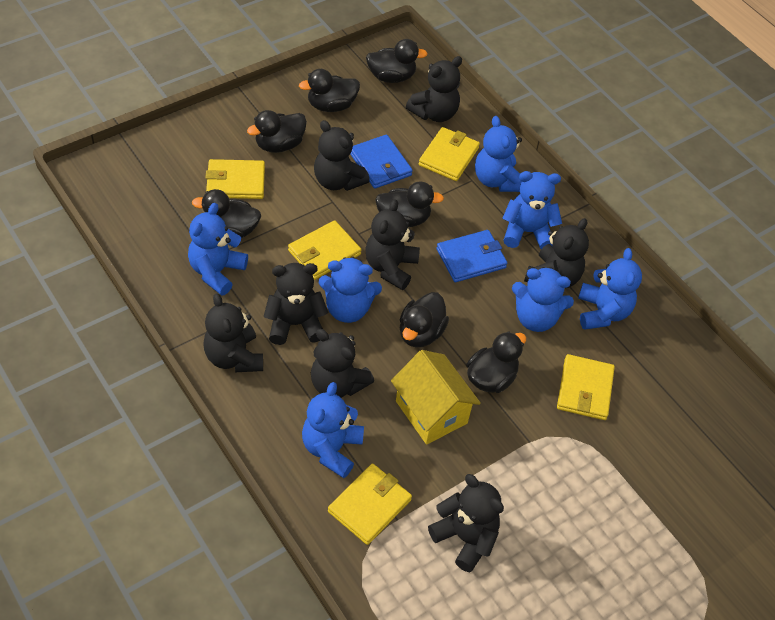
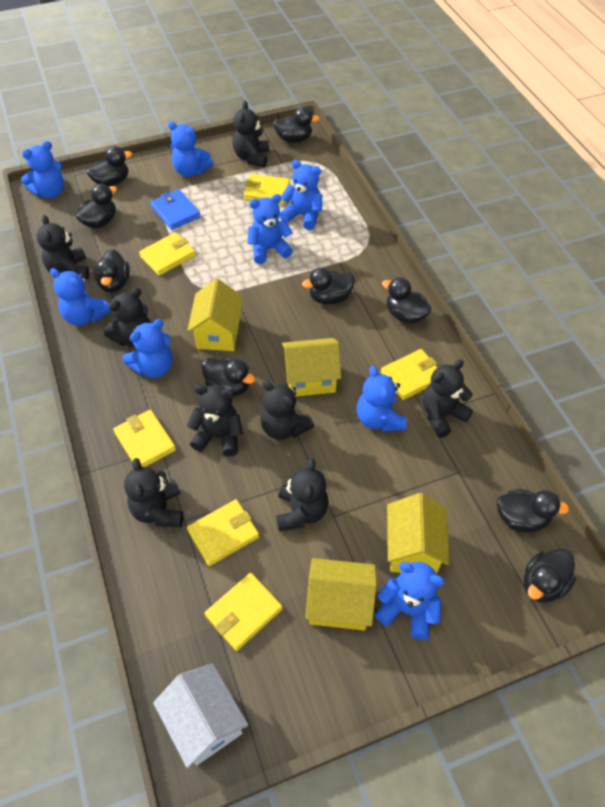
black duck: [192,189,261,238] [247,110,307,153] [299,69,360,112] [366,39,428,83] [375,182,444,227] [400,292,449,347] [467,332,526,393] = 7 -> [75,184,117,228] [86,146,132,187] [94,249,130,293] [202,358,255,396] [273,107,320,143] [302,268,355,305] [382,277,432,324] [497,489,570,533] [524,549,576,603] = 9
blue teddy bear: [188,203,248,296] [302,382,364,478] [319,257,382,323] [475,116,522,192] [502,171,562,249] [512,267,574,332] [578,248,642,330] = 7 -> [21,141,64,198] [50,268,111,326] [123,319,172,378] [168,121,213,177] [248,194,293,264] [280,160,322,230] [357,366,407,432] [375,562,445,640] = 8
blue wallet: [350,135,413,189] [437,230,507,282] = 2 -> [150,189,201,230] = 1
white house: none = 0 -> [153,664,248,768] = 1
yellow house: [391,350,481,445] = 1 -> [187,279,243,351] [282,338,341,396] [305,558,377,630] [387,493,450,574] = 4
yellow wallet: [205,159,265,199] [288,220,361,280] [328,464,412,545] [419,127,480,181] [557,354,615,420] = 5 -> [113,410,176,467] [139,232,196,276] [187,499,259,566] [205,573,283,651] [243,174,290,205] [381,349,438,400] = 6

